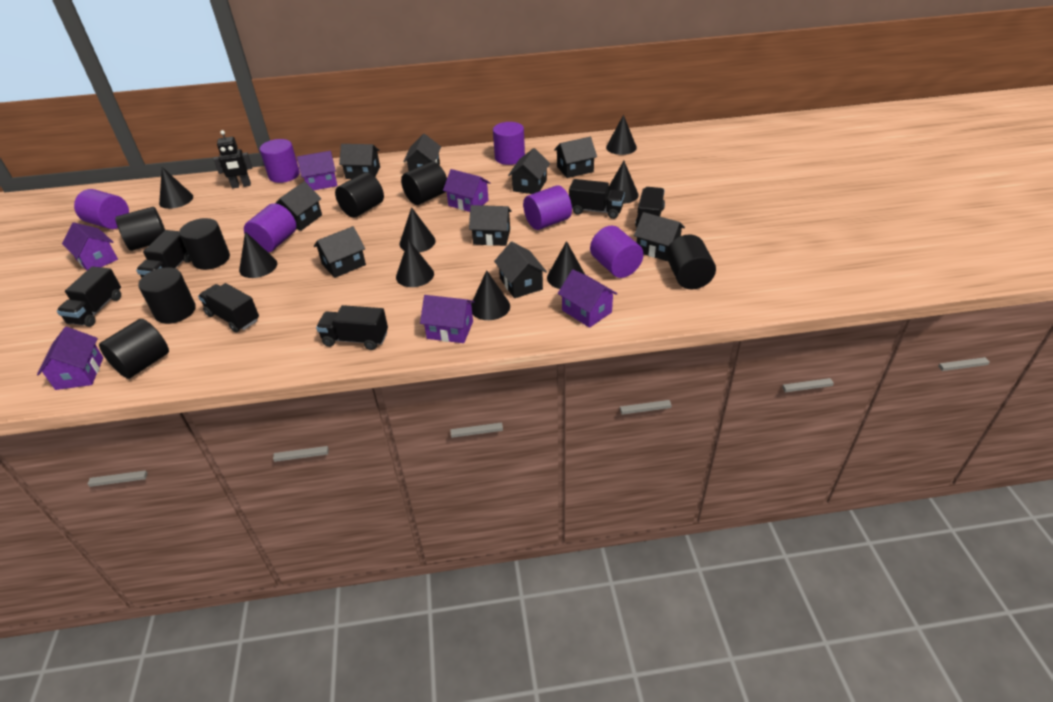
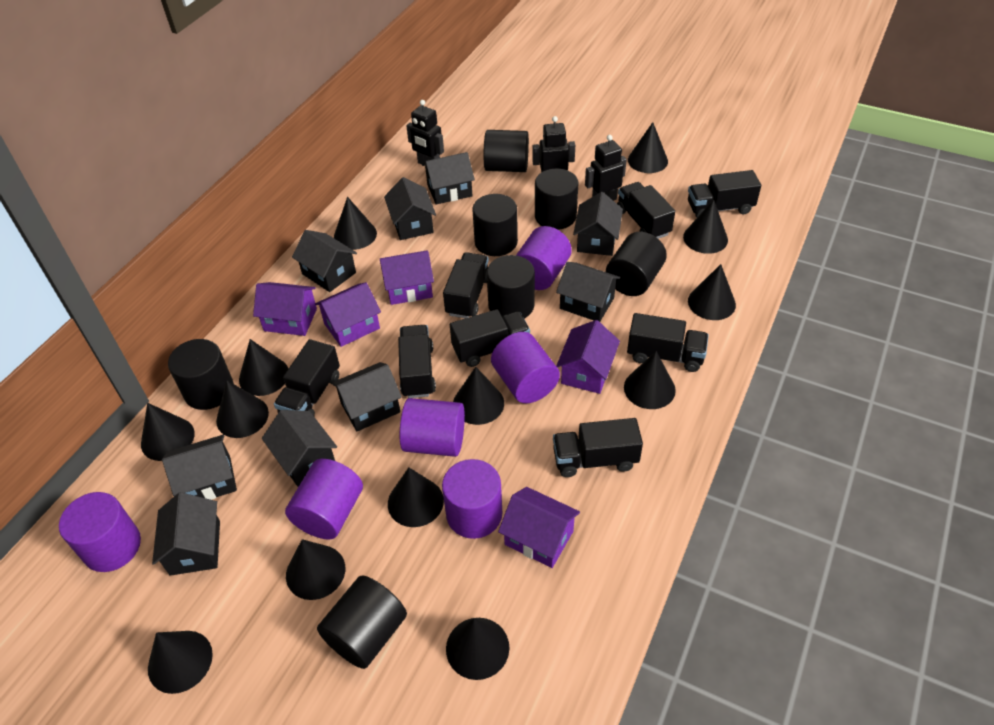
black cone: [159,167,193,209] [239,231,277,278] [396,239,434,287] [400,207,436,253] [471,270,510,320] [547,241,585,289] [606,115,637,155] [608,161,639,204] = 8 -> [141,403,195,461] [148,631,213,694] [216,381,269,438] [239,339,288,396] [286,539,345,600] [334,197,377,250] [388,468,444,527] [446,618,510,680] [453,367,504,425] [624,351,676,409] [628,122,668,173] [683,200,728,254] [688,264,736,320] = 13
black robot: [213,130,252,189] = 1 -> [406,100,444,165] [532,116,575,173] [585,135,627,201] = 3
black truck: [57,266,121,327] [136,230,191,278] [198,283,259,333] [316,305,388,350] [569,179,625,219] [635,187,665,228] = 6 -> [274,339,340,416] [398,325,436,398] [443,252,489,318] [450,309,530,367] [553,418,643,477] [617,182,675,239] [627,313,709,372] [688,170,761,218] = 8
purple house: [37,327,103,390] [62,222,118,270] [297,151,338,190] [420,295,474,343] [443,169,490,212] [558,270,618,328] = 6 -> [253,282,317,336] [315,282,381,347] [380,250,434,305] [498,487,580,568] [556,320,620,394] = 5

